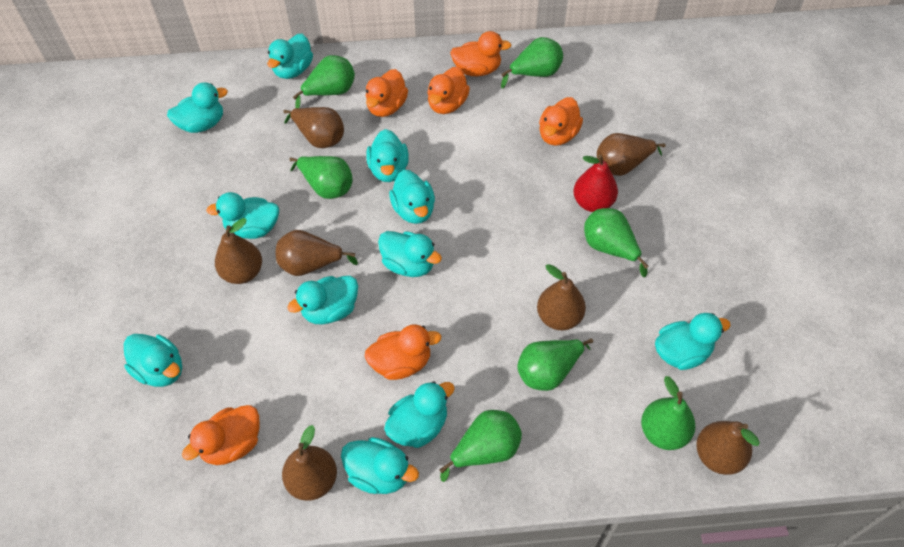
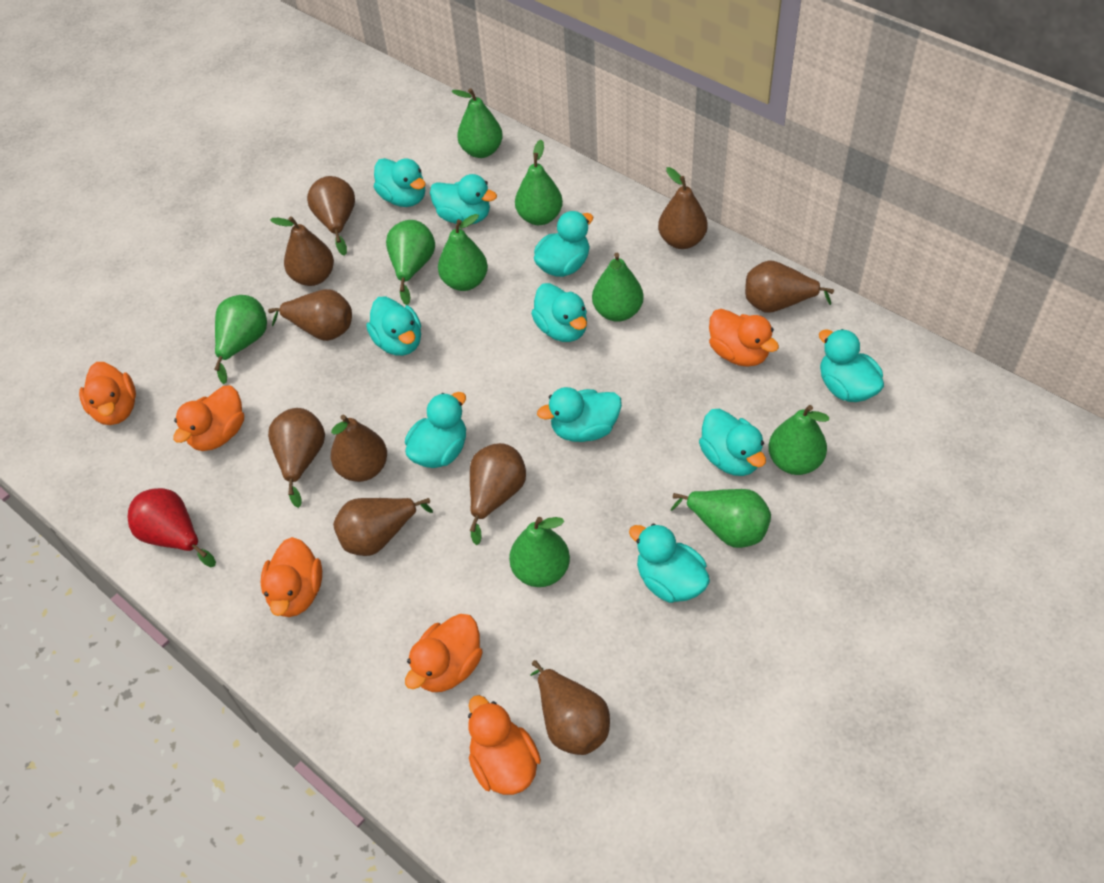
brown pear: [215,218,262,284] [276,230,358,276] [282,425,337,501] [283,107,344,148] [537,264,586,330] [597,133,666,176] [696,421,760,475] = 7 -> [268,289,352,341] [268,408,325,508] [270,216,334,286] [307,176,355,256] [331,415,387,482] [333,498,433,556] [470,443,526,545] [530,660,610,755] [658,167,708,249] [745,260,834,313] = 10
green pear: [289,156,353,199] [293,55,355,108] [439,410,522,482] [501,37,563,88] [517,338,593,391] [584,208,648,277] [641,376,695,450] = 7 -> [214,295,267,384] [386,220,435,305] [438,214,488,291] [451,88,503,158] [509,517,570,587] [515,140,563,225] [592,253,644,322] [671,489,771,548] [768,405,829,475] = 9
turquoise duck: [124,334,182,387] [167,82,228,133] [206,192,279,239] [267,34,313,79] [287,276,358,325] [341,437,419,494] [366,129,409,182] [378,231,442,277] [384,381,455,448] [389,170,435,224] [655,313,731,370] = 11 -> [366,297,421,356] [374,158,426,207] [405,392,466,468] [430,174,497,224] [531,283,587,342] [534,211,593,277] [537,387,622,442] [629,523,710,603] [699,409,766,476] [819,329,884,402] = 10

